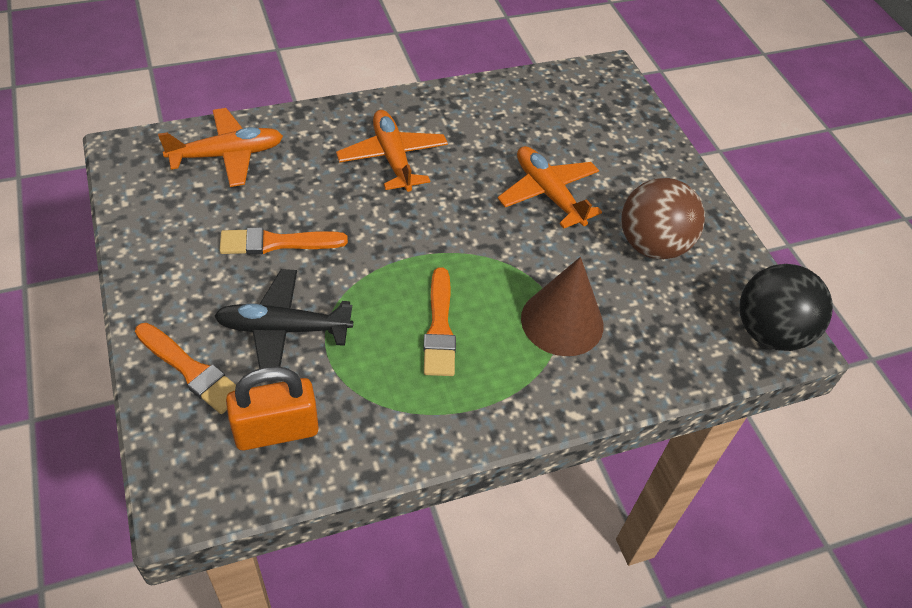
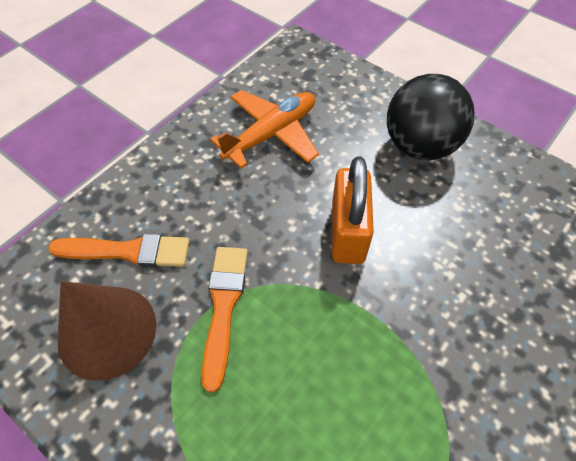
black plane: [214,269,353,369] = 1 -> none = 0
brown ball: [621,178,705,260] = 1 -> none = 0
orange brush: [135,323,236,414] [219,227,348,255] [423,267,456,376] = 3 -> [48,234,190,267] [201,247,248,392] = 2
orange plane: [158,108,283,187] [336,110,448,192] [497,146,602,229] = 3 -> [210,90,319,169] = 1

